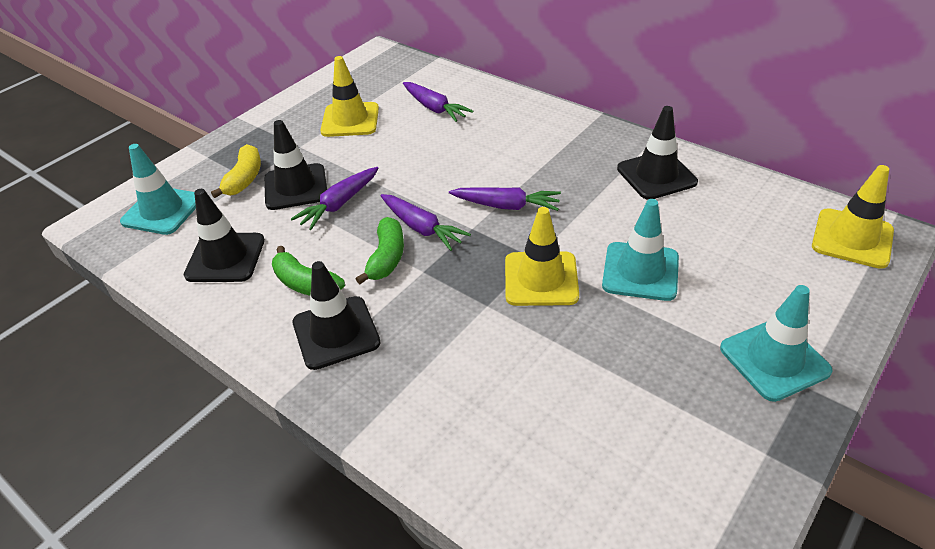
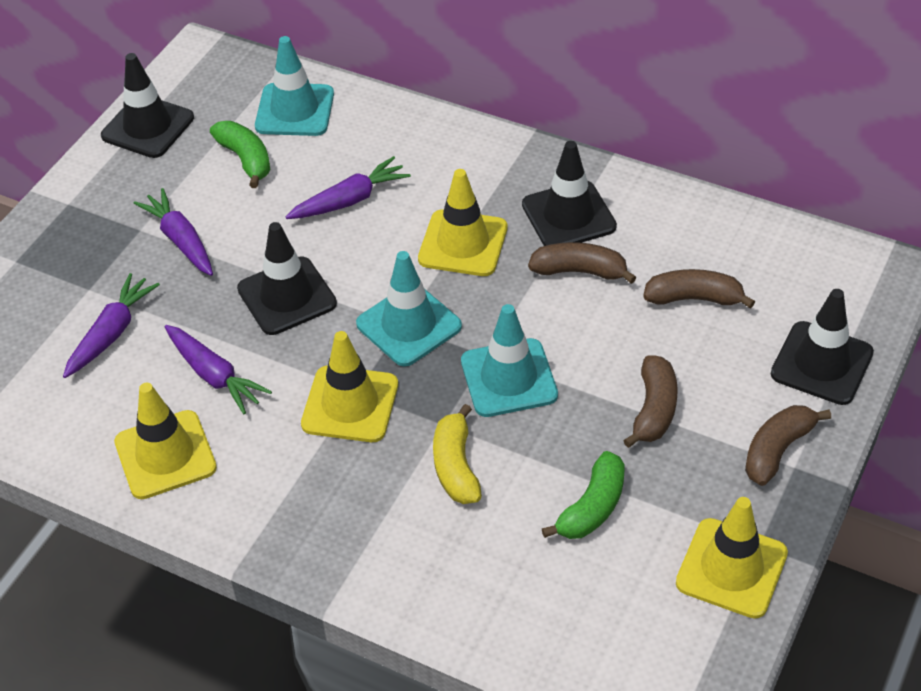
brown banana: none = 0 -> [528,242,637,284] [623,355,678,448] [643,269,755,309] [745,405,831,486] = 4
yellow traffic cone: [320,56,379,137] [505,207,579,306] [812,165,894,269] = 3 -> [114,383,217,499] [301,331,398,442] [418,169,508,276] [676,497,788,619] = 4

